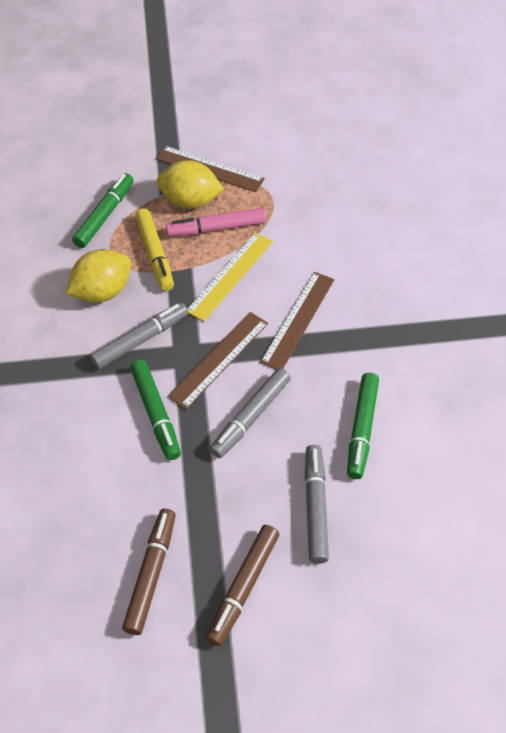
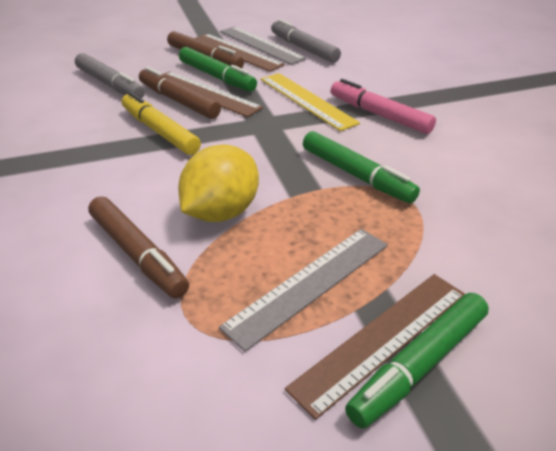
brown marker: [122,508,176,635] [206,525,280,646] = 2 -> [88,196,189,298] [139,66,221,119] [167,31,244,68] = 3
grey marker: [90,303,188,369] [210,368,291,458] [305,445,329,564] = 3 -> [75,53,145,99] [271,19,341,63] = 2
grey ruler: none = 0 -> [219,229,388,352] [220,27,306,65] = 2
yellow lemon: [66,249,131,303] [157,160,224,209] = 2 -> [178,145,259,222] = 1

